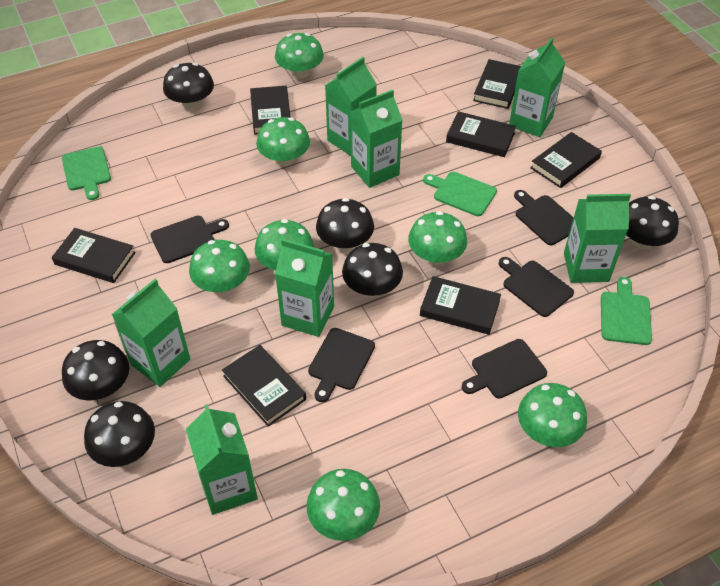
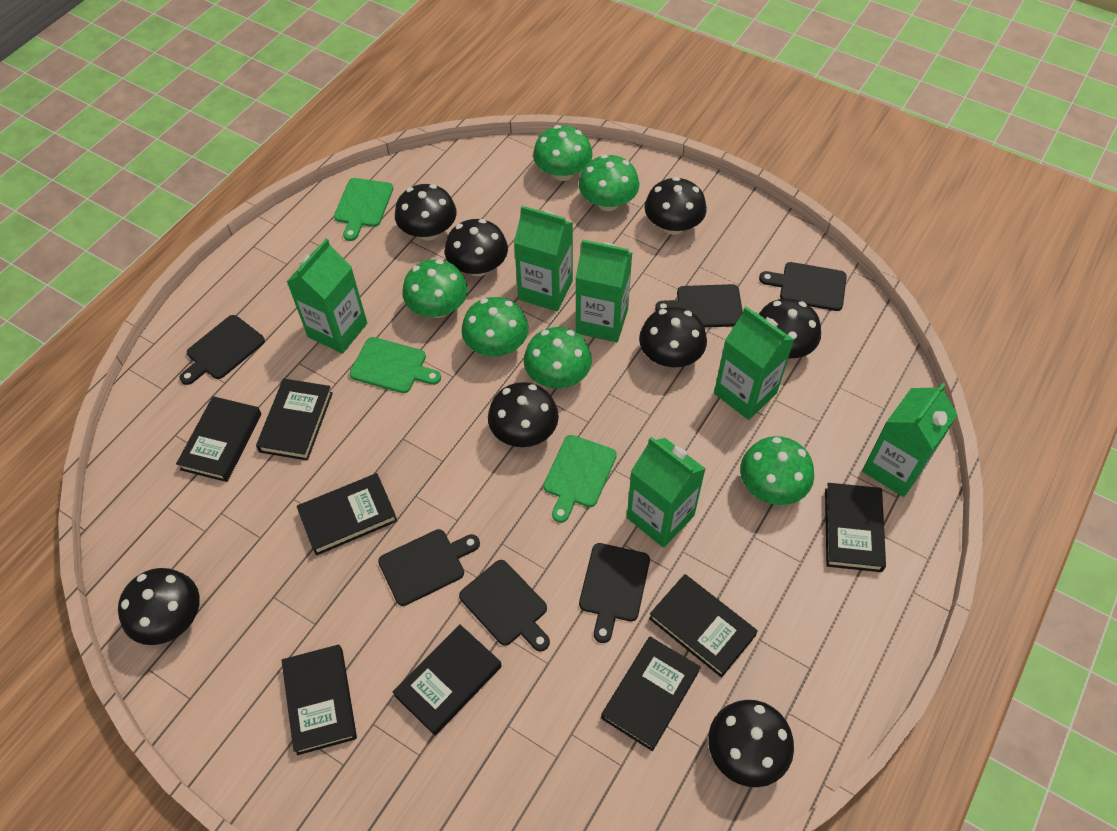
black book: [52,228,136,283] [222,345,306,427] [250,86,291,135] [420,276,501,335] [446,111,516,157] [473,59,521,109] [530,132,602,188] = 7 -> [176,396,261,482] [256,379,333,461] [282,645,357,755] [297,473,397,556] [393,624,502,736] [601,636,700,751] [649,574,758,678] [825,483,886,572] = 8
black cutting board: [150,216,229,263] [308,328,375,402] [462,339,547,399] [499,257,574,317] [514,190,574,245] = 5 -> [180,315,265,385] [378,529,480,606] [459,560,550,652] [579,543,650,643] [655,284,743,328] [759,262,847,311] = 6
black mushroom: [62,340,129,400] [84,401,155,467] [163,63,214,110] [316,198,374,251] [342,243,403,297] [626,196,679,249] = 6 -> [118,568,200,645] [395,184,456,240] [445,219,508,276] [488,382,559,447] [639,307,707,367] [644,177,707,235] [708,700,794,787] [759,298,821,358] = 8
green carton: [112,279,190,387] [186,404,258,515] [275,239,334,337] [325,57,377,156] [350,89,402,188] [509,37,565,137] [564,194,631,283] = 7 -> [287,239,367,354] [514,206,573,311] [576,239,632,342] [627,437,706,548] [714,307,794,420] [862,383,958,497] = 6
green mushroom: [189,240,250,294] [254,219,314,270] [256,117,310,166] [275,33,324,79] [307,469,380,541] [408,211,467,265] [518,383,587,447] = 7 -> [402,259,468,318] [462,297,528,356] [524,327,592,388] [533,125,593,181] [579,154,639,211] [740,436,814,505] = 6

